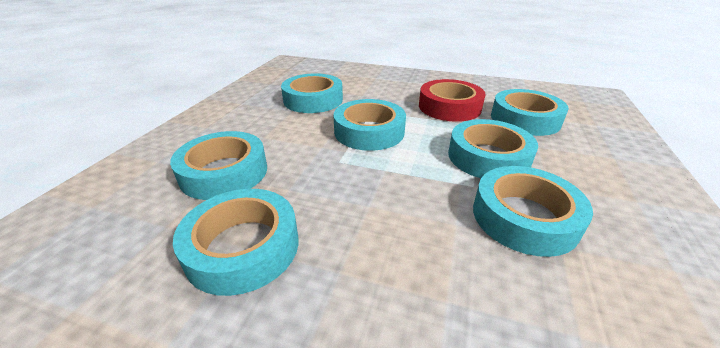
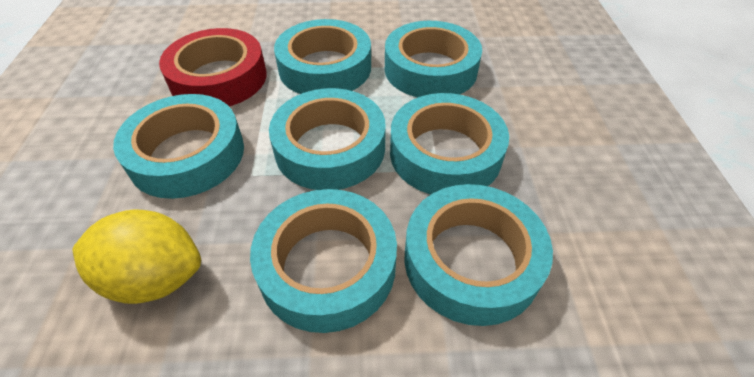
yellow lemon: none = 0 -> [72,210,201,304] = 1

